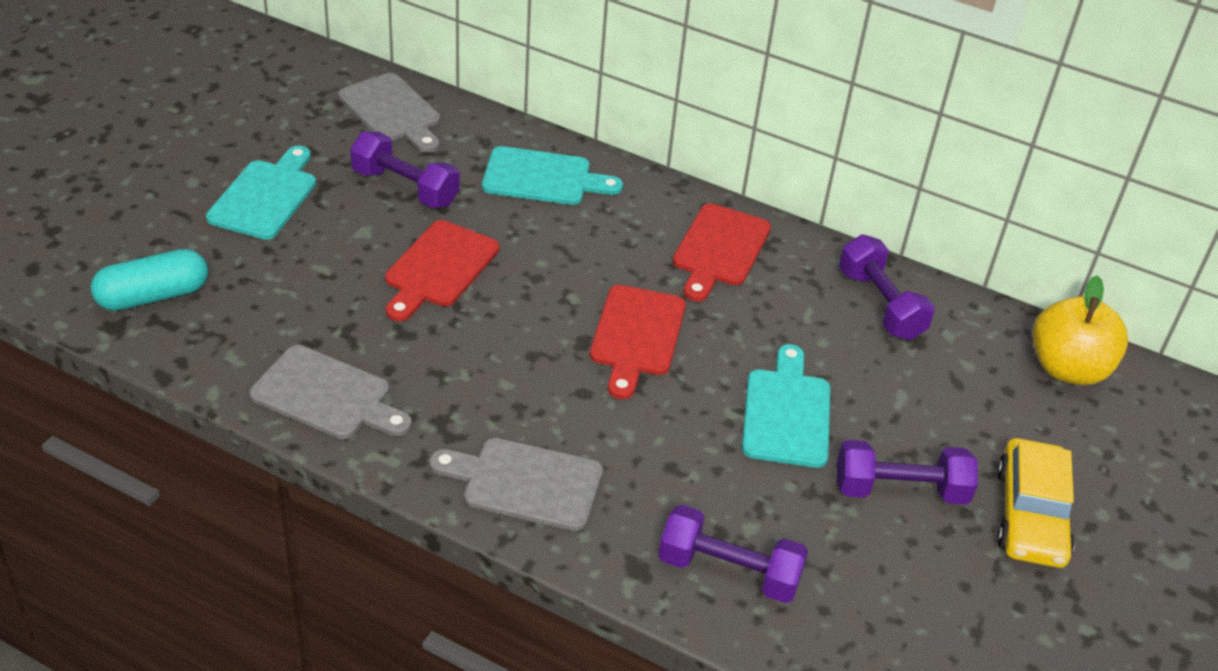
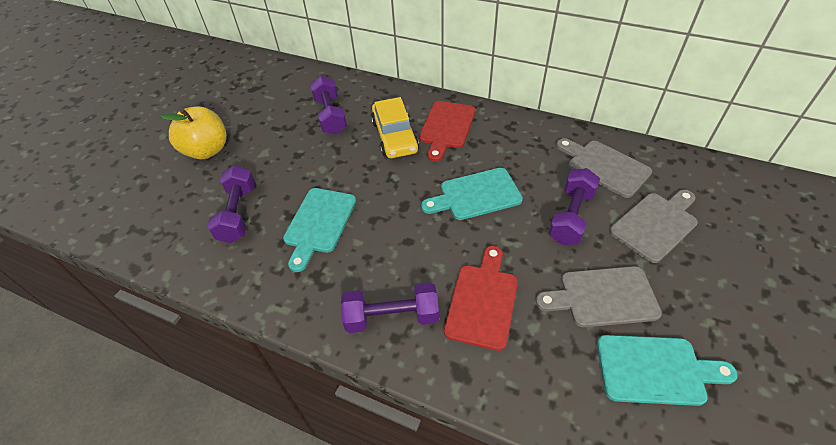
red cutting board: [385,220,500,321] [590,285,686,399] [673,203,771,302] = 3 -> [419,101,476,162] [444,246,518,351] = 2
turquoise capsule: [91,249,208,311] = 1 -> none = 0

